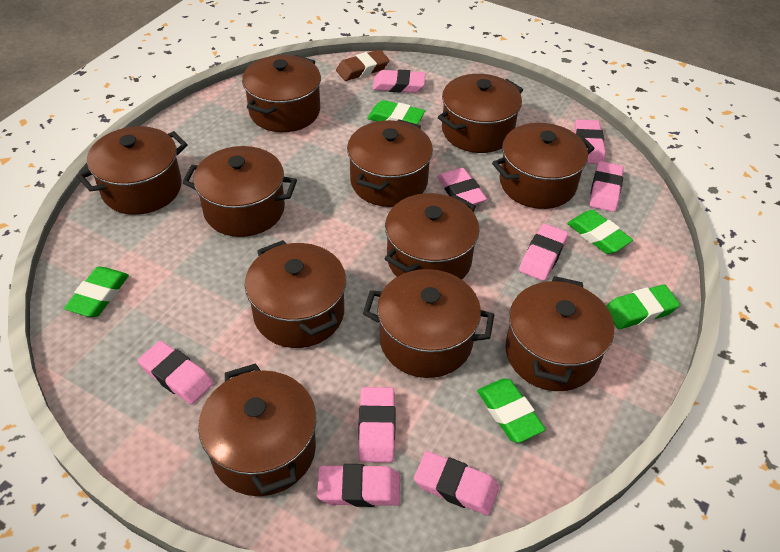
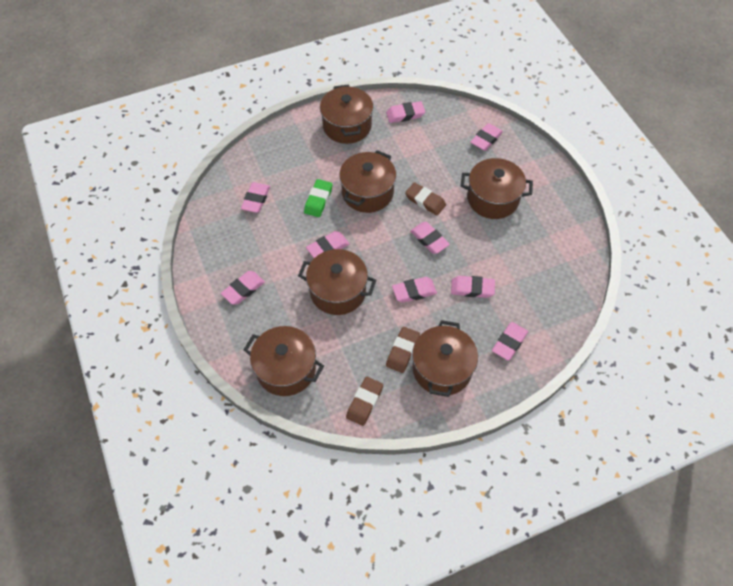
brown eraser: [336,50,389,81] = 1 -> [346,377,383,426] [386,327,420,373] [405,182,446,215] = 3
brown pot: [77,126,188,215] [182,146,297,237] [198,363,316,496] [242,55,321,132] [245,240,346,348] [347,119,433,207] [363,269,494,378] [385,193,480,280] [438,74,523,153] [492,123,595,209] [505,276,614,391] = 11 -> [243,326,324,396] [298,249,376,315] [320,84,373,144] [339,150,396,213] [412,320,478,397] [461,158,533,219] = 6
green eraser: [64,267,129,317] [367,100,425,124] [477,379,546,443] [567,210,633,254] [606,285,680,329] = 5 -> [304,179,333,217] = 1

